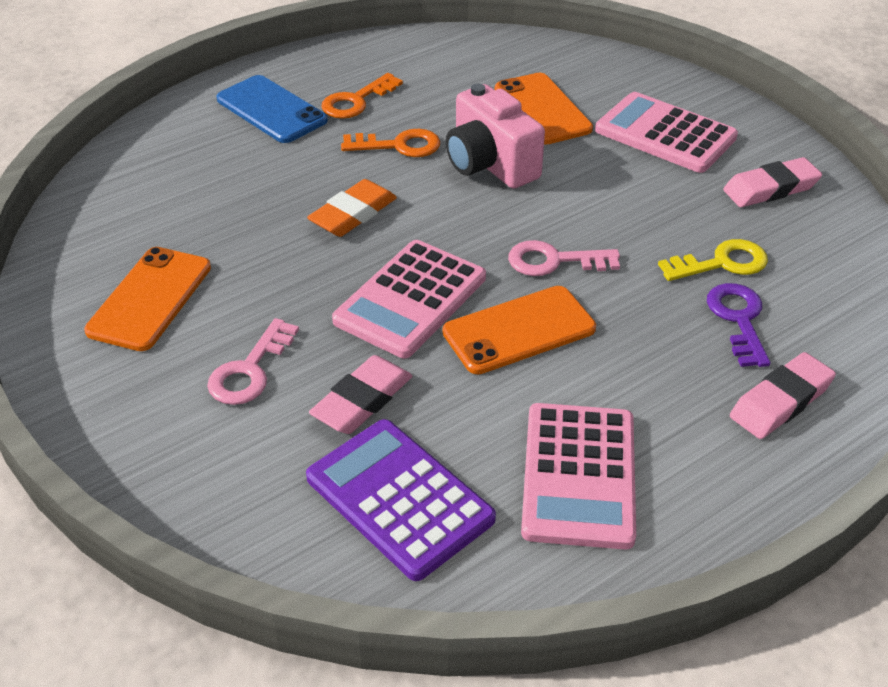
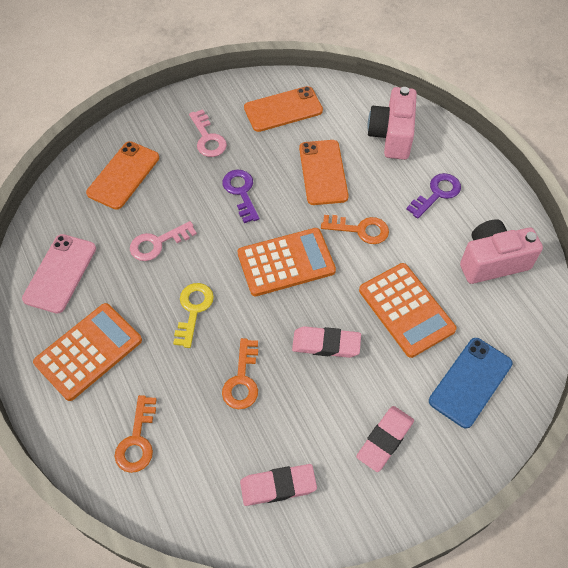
orange calculator: none = 0 -> [33,303,142,401] [238,228,336,296] [359,263,457,358] = 3
orange eraser: [307,179,397,237] = 1 -> none = 0
orange key: [321,73,403,119] [341,129,440,157] = 2 -> [115,395,157,473] [222,338,258,409] [321,215,389,244] = 3
pink calculator: [332,240,486,358] [521,403,636,550] [595,92,738,173] = 3 -> none = 0
pink camera: [446,84,545,189] = 1 -> [367,87,417,160] [460,219,543,284] = 2
pink phone: none = 0 -> [22,234,96,314] = 1
purple calculator: [306,419,496,581] = 1 -> none = 0
purple key: [707,283,770,367] = 1 -> [223,170,260,223] [406,173,461,219] = 2

